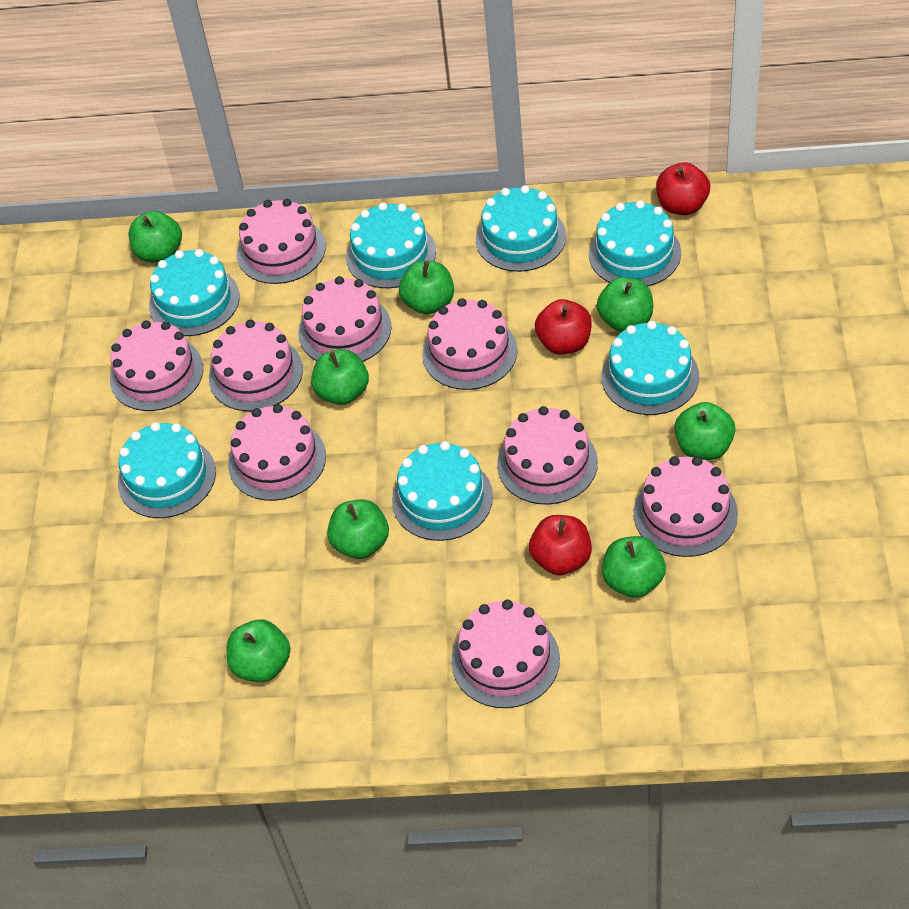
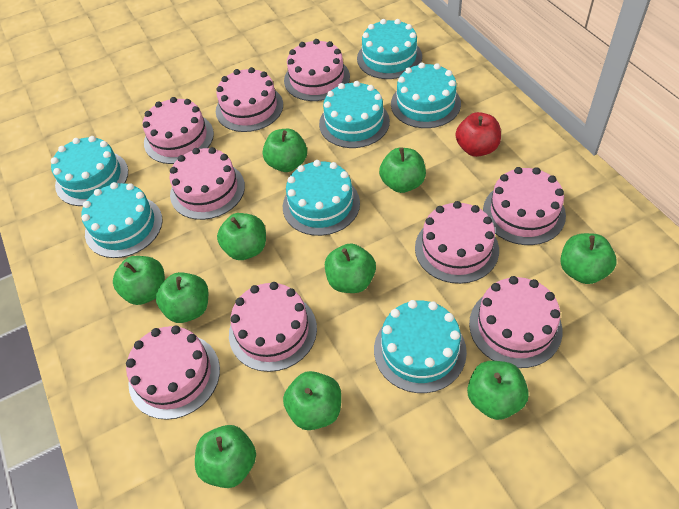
green apple: [129,211,182,262] [227,620,291,682] [311,349,369,405] [327,499,389,559] [399,261,454,314] [597,277,653,332] [602,536,666,598] [674,402,736,460] = 8 -> [113,256,165,305] [156,272,208,323] [195,425,256,488] [217,213,266,260] [263,129,307,172] [283,371,341,430] [325,243,376,293] [379,148,426,193] [467,361,529,420] [560,233,616,284] = 10
red apple: [529,515,592,575] [535,299,592,355] [656,162,710,215] = 3 -> [456,112,501,157] = 1

